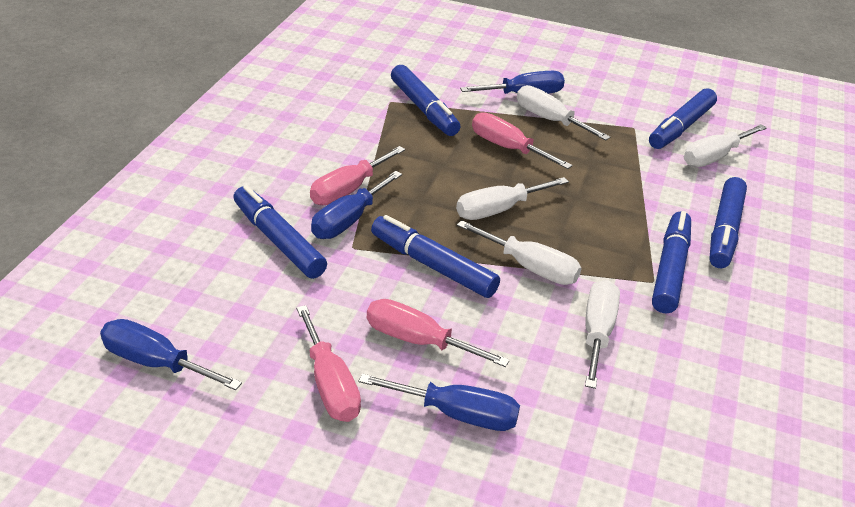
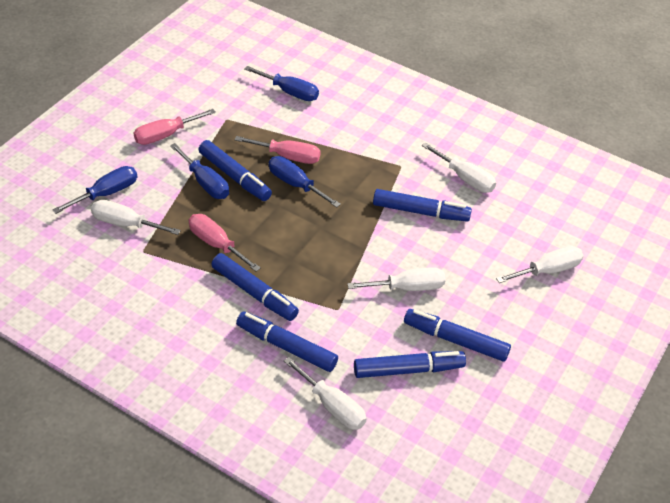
pink screwdriver: [296,305,361,422] [310,146,405,205] [367,299,510,367] [472,112,572,169] = 4 -> [133,109,216,145] [189,214,261,271] [234,136,321,164] = 3

